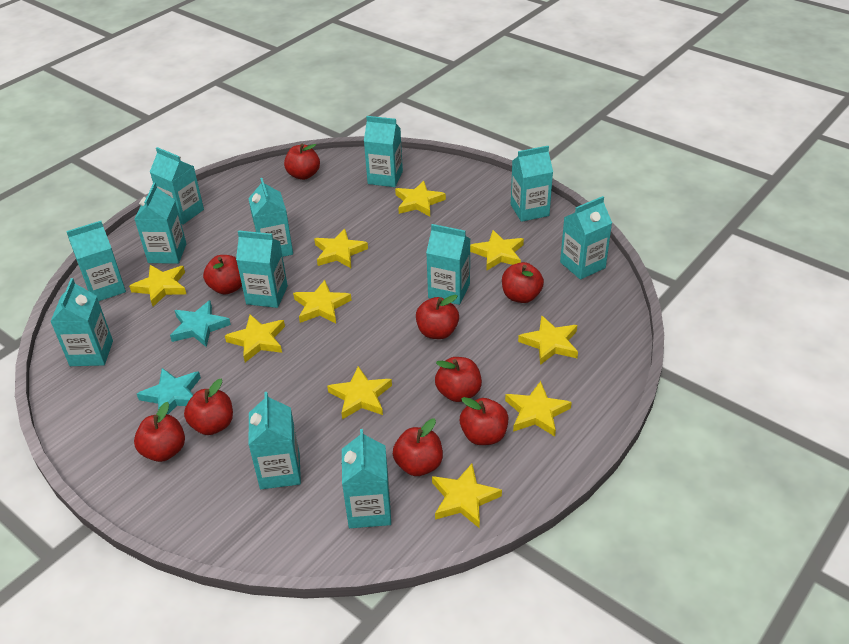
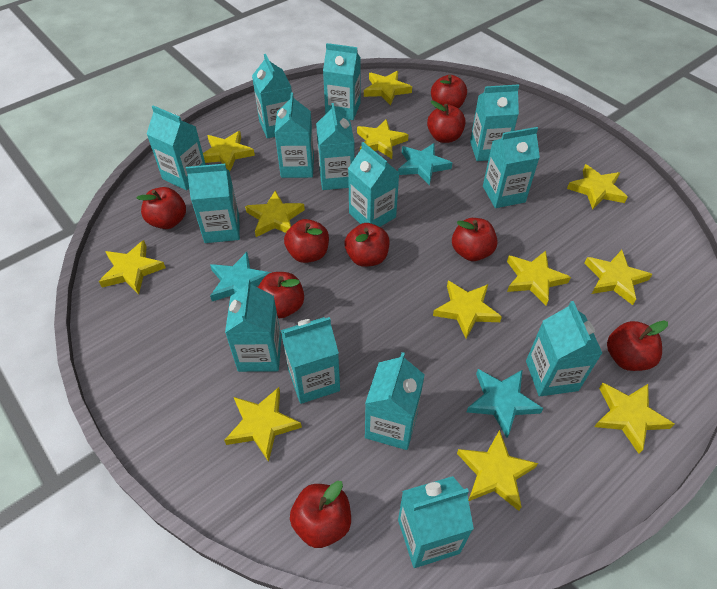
turquoise carton: [50,278,113,366] [66,221,126,301] [135,182,186,264] [150,147,204,225] [236,230,288,308] [248,178,293,257] [249,392,301,489] [342,429,391,528] [364,116,403,187] [426,224,470,305] [511,146,553,222] [560,196,612,280] = 12 -> [147,105,206,190] [186,164,240,243] [225,279,282,372] [252,54,292,139] [275,92,314,178] [281,317,340,404] [316,103,354,190] [323,43,361,120] [348,142,399,227] [365,352,424,450] [398,476,474,568] [470,84,519,161] [483,127,540,208] [526,301,602,396] = 14
turquoise star: [137,368,201,414] [170,300,231,347] = 2 -> [210,252,271,301] [398,143,452,186] [467,369,544,437] = 3
yellow star: [129,265,186,307] [225,315,285,362] [293,280,351,323] [314,229,368,268] [327,366,392,419] [395,181,446,216] [432,464,502,529] [470,230,524,271] [505,381,572,437] [518,315,578,365] = 10 -> [99,240,166,294] [203,131,255,172] [224,387,302,462] [245,190,305,237] [357,119,409,159] [364,71,412,106] [433,281,502,339] [457,430,538,511] [507,251,571,306] [567,164,627,210] [584,250,652,305] [594,383,674,454] = 12

